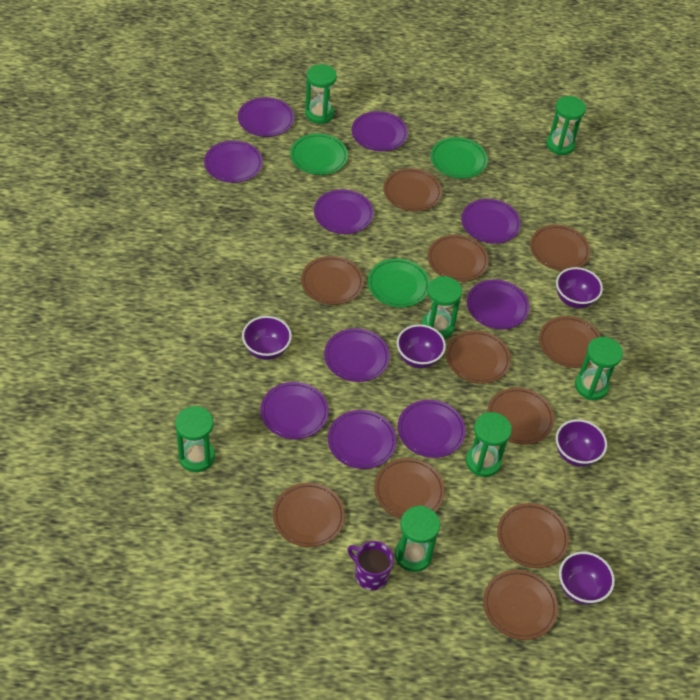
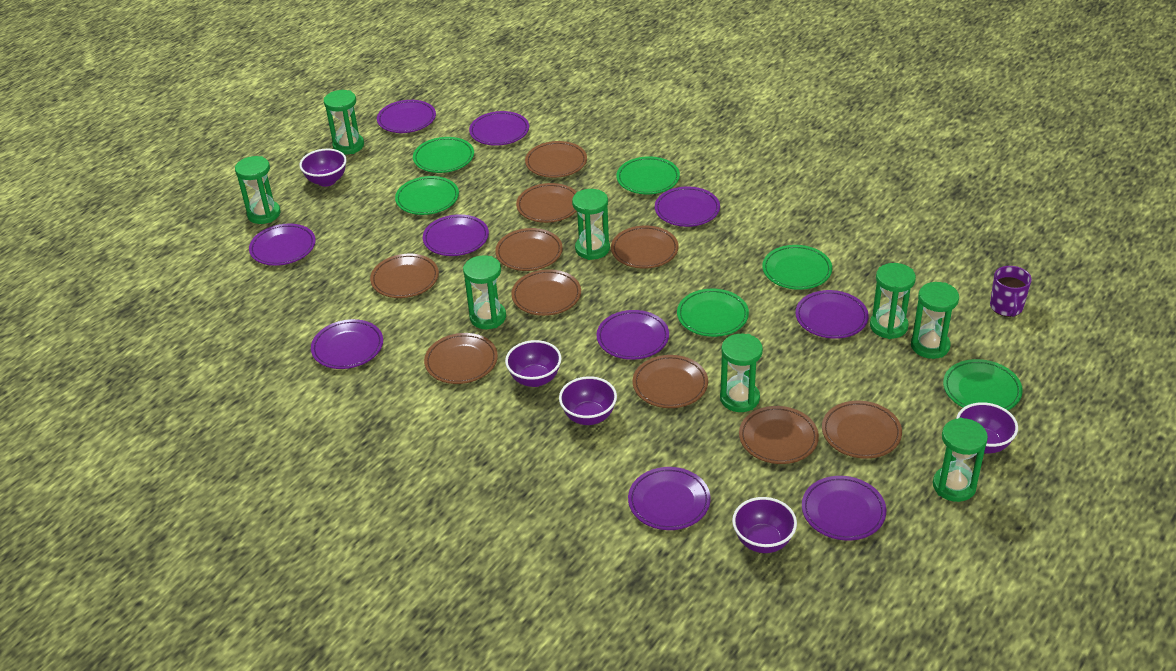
brown plate: [273,483,345,547] [301,256,364,305] [374,458,445,519] [383,168,442,212] [427,234,489,282] [446,330,511,384] [483,570,558,640] [487,387,554,444] [497,503,569,568] [530,225,590,271] [539,316,601,368] = 11 -> [370,254,439,298] [424,333,498,384] [495,228,563,271] [511,269,581,316] [516,183,577,223] [525,141,587,178] [611,225,679,269] [633,355,708,408] [739,406,819,464] [822,401,902,459] = 10
green hourglass: [175,406,215,472] [305,64,337,124] [395,505,440,572] [421,276,462,339] [466,412,512,477] [546,96,586,155] [575,337,623,400] = 7 -> [235,156,281,224] [324,90,364,155] [463,255,506,329] [572,189,610,260] [720,334,763,412] [870,263,916,339] [911,282,959,359] [933,418,988,502] = 8
green plate: [290,133,348,175] [368,259,430,307] [431,137,488,179] = 3 -> [395,176,459,215] [413,137,474,173] [616,156,680,194] [677,289,749,337] [762,245,832,290] [943,359,1023,410] = 6

